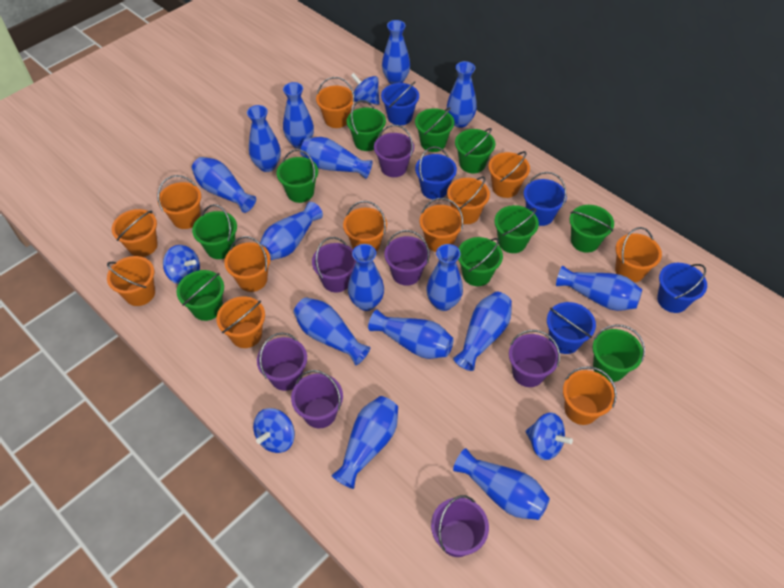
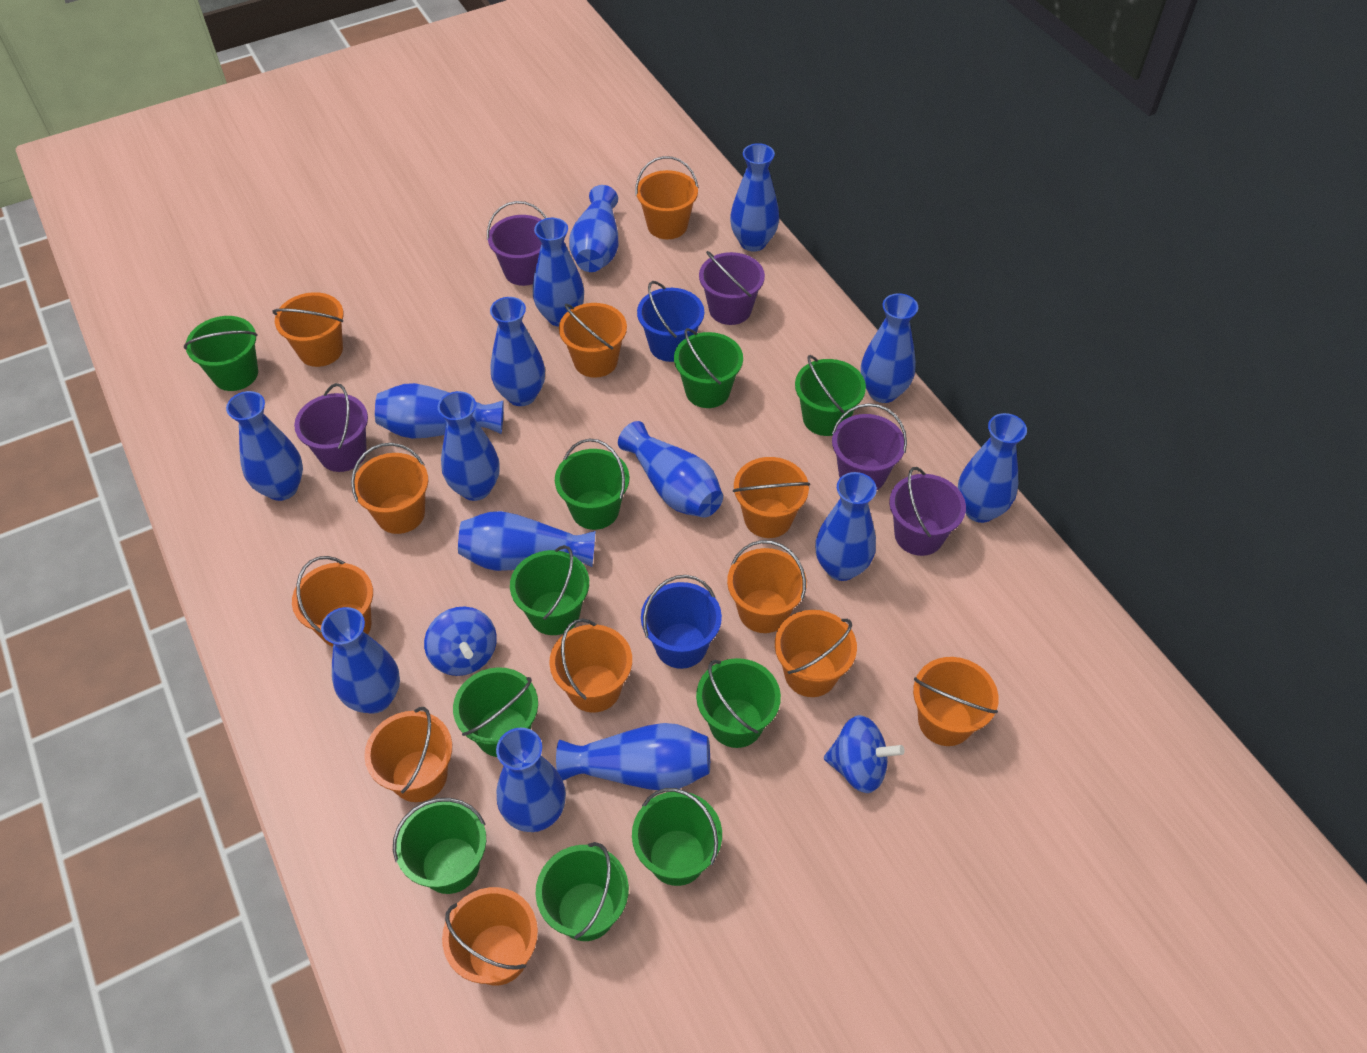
blue bucket: [381,81,419,125] [415,146,457,200] [524,172,567,226] [547,302,596,354] [657,263,707,313] = 5 -> [637,281,704,362] [641,575,722,669] = 2
blue spinning top: [163,245,200,284] [253,408,295,453] [351,73,380,105] [526,413,573,460] = 4 -> [424,606,497,676] [824,715,905,793] = 2
purple bucket: [257,332,307,391] [291,370,343,428] [312,237,356,292] [374,125,414,177] [384,230,430,286] [431,495,489,557] [509,330,560,387] = 7 -> [294,383,368,472] [487,201,547,286] [699,251,765,325] [832,403,907,490] [889,467,966,556] = 5

